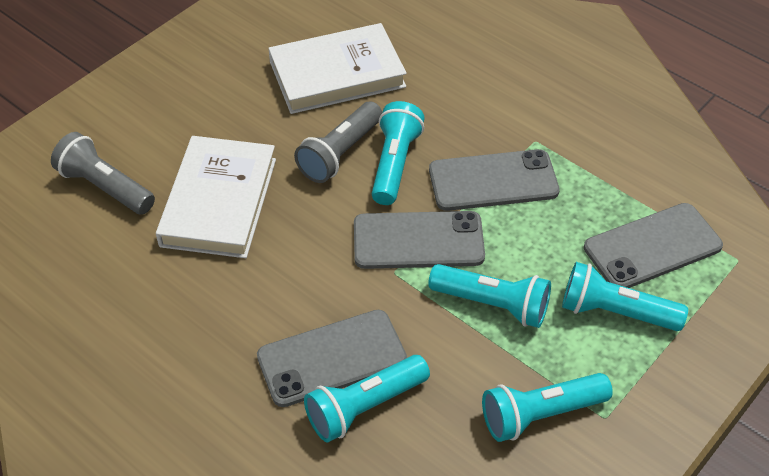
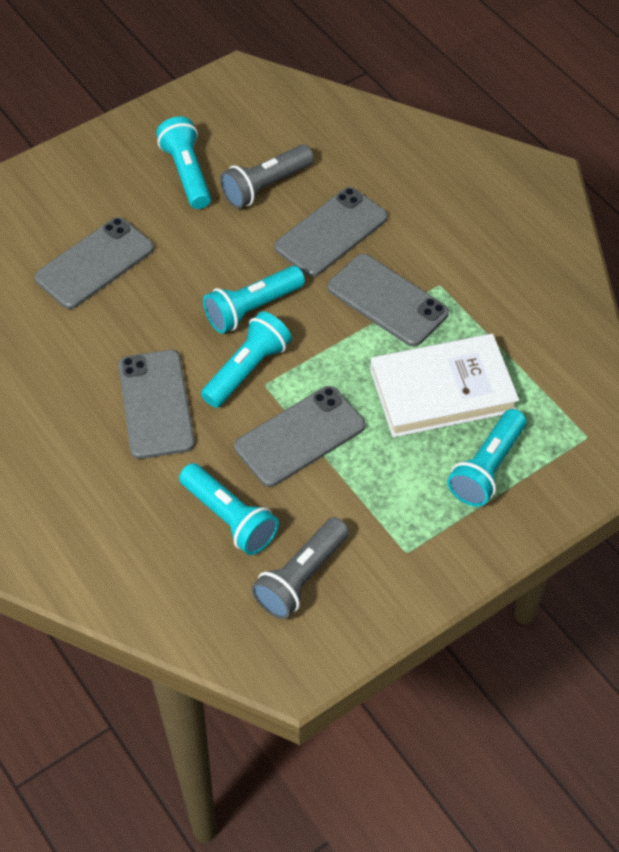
grey phone: [257,310,407,407] [354,211,485,269] [429,149,560,211] [584,203,723,288] = 4 -> [34,217,154,309] [118,350,195,459] [234,386,365,487] [275,187,388,277] [327,254,449,347] = 5
white book: [156,136,276,258] [268,23,407,114] = 2 -> [370,334,519,437] = 1

